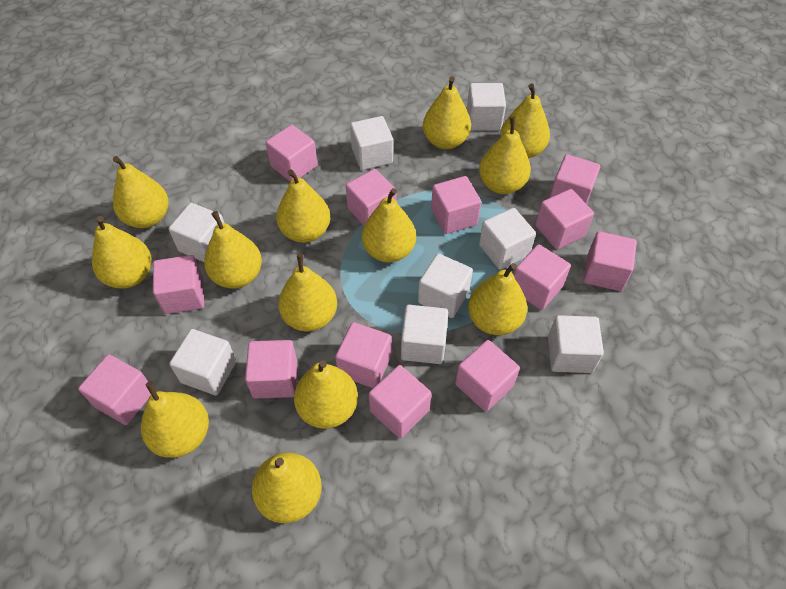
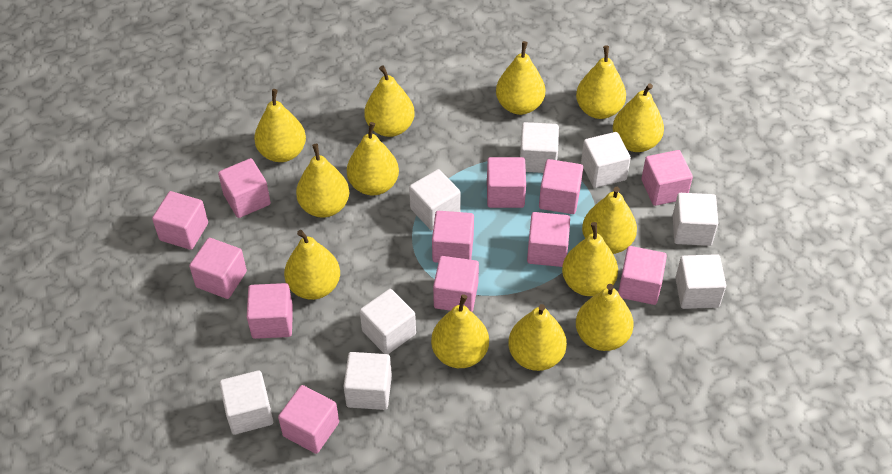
pink cube: [78,354,151,425] [153,255,204,314] [245,340,297,399] [266,125,318,181] [335,322,392,388] [346,169,397,226] [369,365,432,438] [431,176,481,234] [455,340,520,412] [514,244,571,310] [535,189,594,250] [549,154,600,204] [583,231,637,291] = 13 -> [152,191,208,250] [189,238,247,299] [218,158,271,218] [247,283,293,339] [278,385,339,454] [432,211,474,263] [433,256,479,312] [487,157,526,208] [527,212,570,267] [539,159,583,214] [618,246,667,305] [641,150,693,206] = 12

